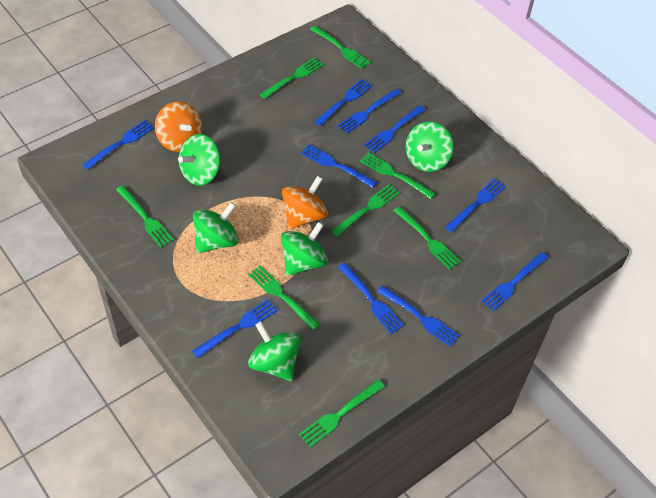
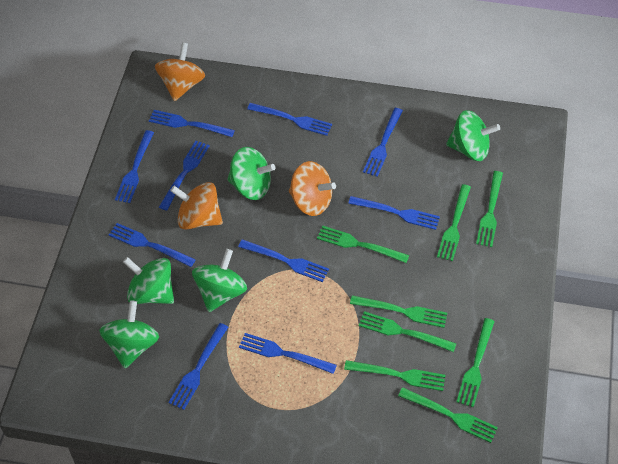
orange spinning top: [155,102,202,152] [282,176,328,229] = 2 -> [155,42,205,101] [170,182,223,230] [289,161,336,216] = 3

